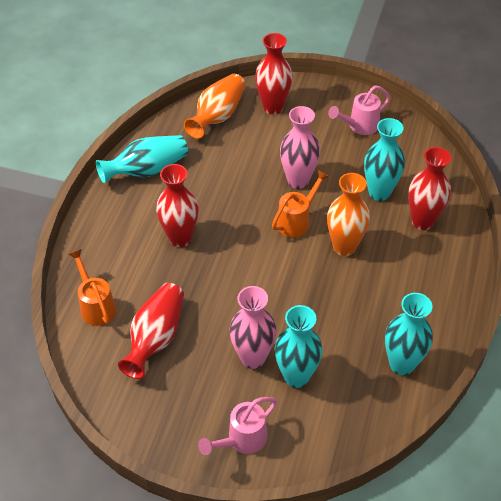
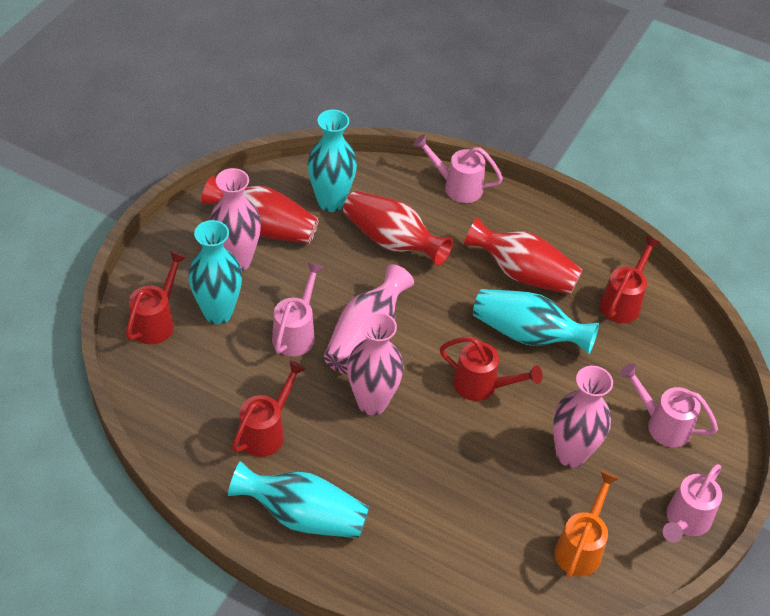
orange vase: [184,74,246,139] [327,173,370,256] = 2 -> none = 0
orange watering can: [69,249,116,326] [272,170,329,237] = 2 -> [555,471,619,578] = 1
pink vase: [230,286,276,369] [280,106,320,189] = 2 -> [210,168,261,271] [324,264,414,374] [347,312,403,416] [553,366,613,468] = 4
pink watering can: [198,397,277,455] [328,85,390,135] = 2 -> [272,262,324,356] [413,134,503,203] [620,363,718,447] [662,464,722,542] = 4
red vase: [118,283,184,379] [156,164,199,247] [255,33,293,115] [408,147,451,230] = 4 -> [201,176,319,244] [343,191,453,266] [464,217,583,295] = 3
red watering can: none = 0 -> [126,251,187,344] [232,360,306,457] [440,337,543,401] [600,236,661,323] = 4

